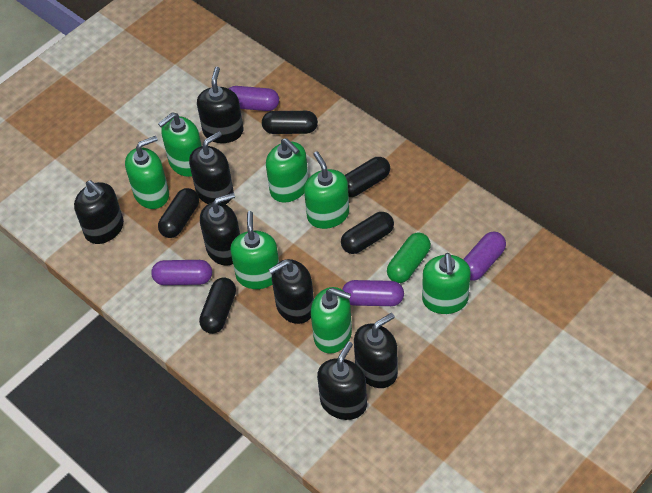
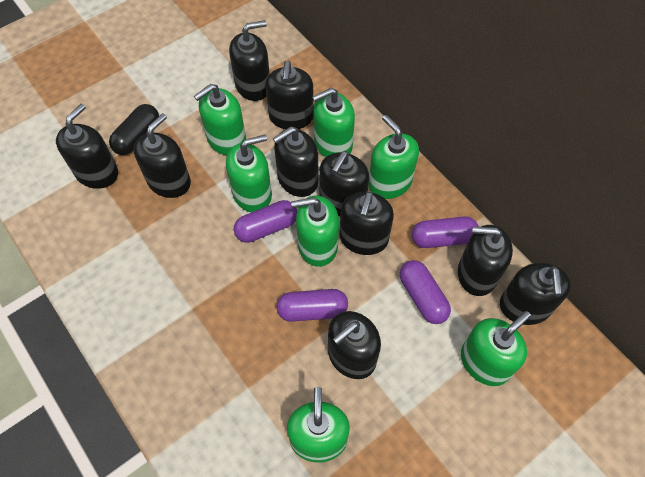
black capsule: [158,188,199,238] [199,277,236,334] [262,111,318,134] [341,212,394,254] [345,157,390,197] = 5 -> [109,104,159,155] = 1
black soap dispenser: [74,180,124,244] [189,131,234,205] [197,67,243,143] [200,193,240,266] [269,259,314,324] [317,341,367,420] [354,313,398,388] = 7 -> [56,104,118,189] [134,113,191,198] [229,20,270,101] [265,61,314,129] [273,127,318,197] [319,151,369,216] [328,311,381,379] [339,191,394,255] [458,225,513,296] [500,263,571,325] = 10
green capsule: [387,233,431,283] = 1 -> none = 0

